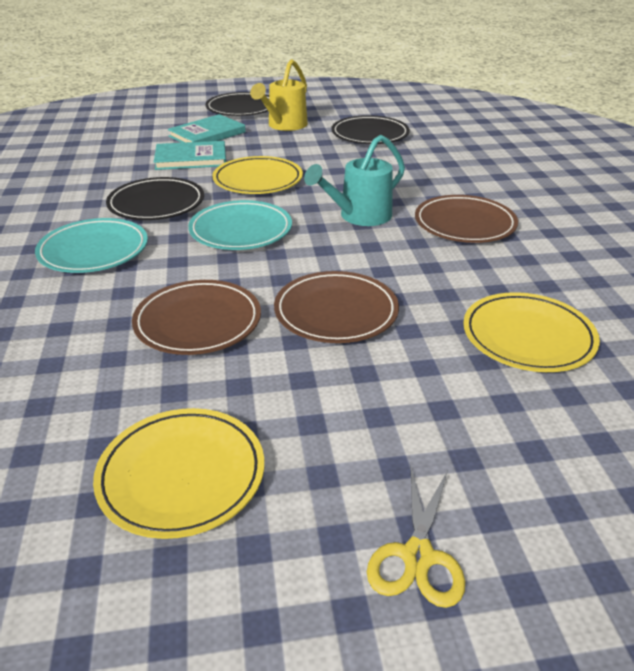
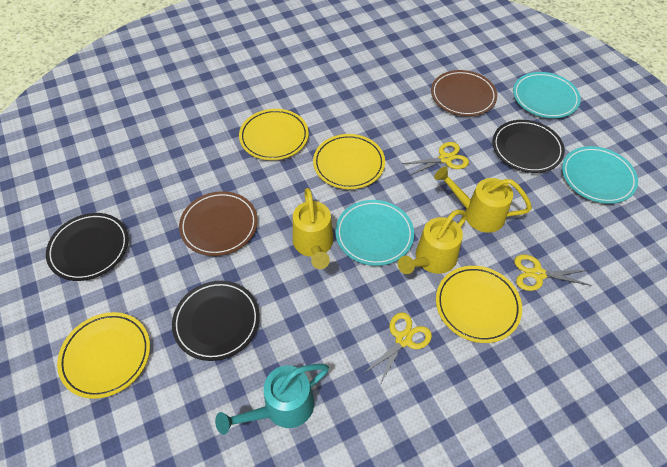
brown plate: [132,280,261,355] [274,271,399,343] [415,195,518,243] = 3 -> [179,191,258,256] [431,70,497,116] = 2
turquoise book: [154,141,226,170] [168,114,246,143] = 2 -> none = 0
turquoise plate: [35,218,148,273] [188,200,292,250] = 2 -> [335,200,414,266] [513,72,581,118] [562,146,638,204] = 3
yellow plate: [93,408,264,539] [212,156,303,194] [463,292,600,372] = 3 -> [57,312,150,399] [239,109,309,160] [313,134,385,189] [436,266,522,343] = 4
yellow scissors: [367,468,465,608] = 1 -> [363,312,432,387] [402,142,469,176] [514,254,592,291] = 3
yellow watering can: [250,59,308,131] = 1 -> [293,188,334,269] [398,210,467,274] [434,166,532,233] = 3

